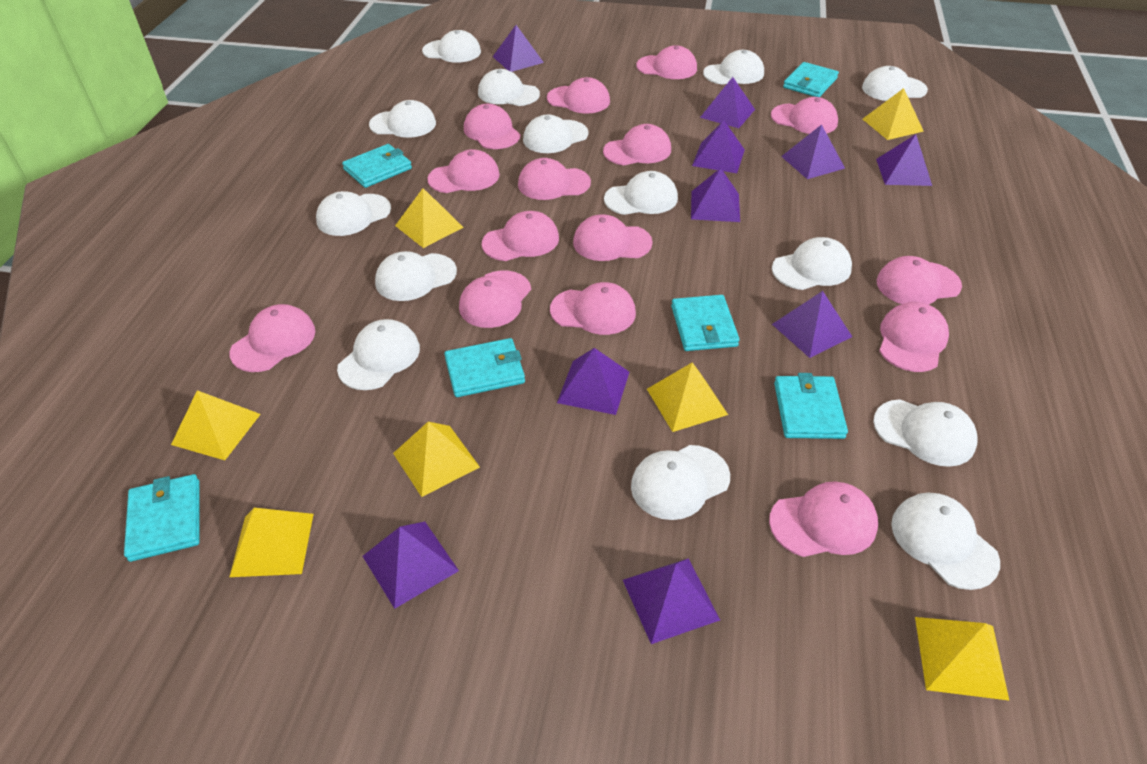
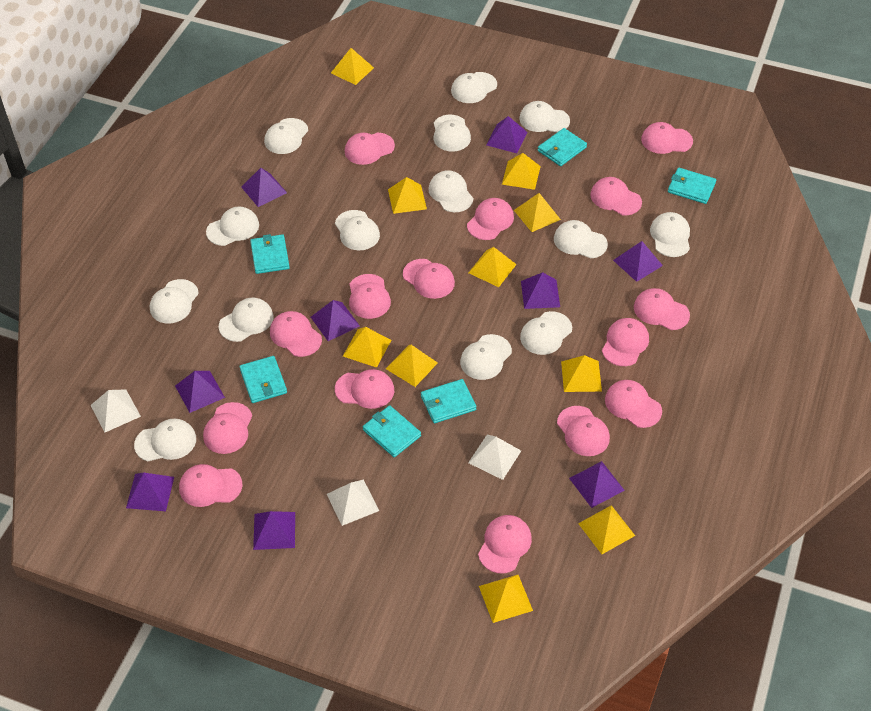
purple pyramid: [363,522,459,609] [493,25,544,72] [557,348,629,415] [623,558,720,644] [691,168,740,222] [692,120,745,173] [700,77,755,128] [772,291,852,358] [781,124,845,179] [876,134,932,186] = 10 -> [126,473,174,511] [175,371,225,413] [241,168,287,207] [253,511,295,550] [311,300,360,341] [486,116,527,153] [521,272,560,309] [569,461,625,508] [613,241,663,282] = 9
white pyramid: none = 0 -> [90,389,141,432] [327,479,379,526] [468,435,521,480] = 3
yellow pyramid: [171,390,261,460] [230,508,314,577] [393,422,480,497] [395,188,464,248] [647,363,728,432] [863,88,924,140] [915,617,1009,700] = 7 -> [331,48,374,85] [343,327,391,368] [386,345,438,387] [388,177,427,214] [469,247,517,287] [479,575,533,623] [502,153,541,190] [514,193,561,232] [561,355,602,392] [578,505,635,554] = 10

